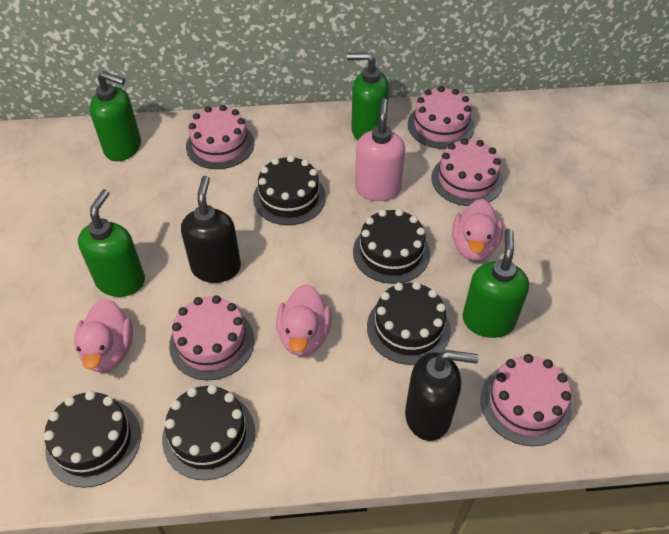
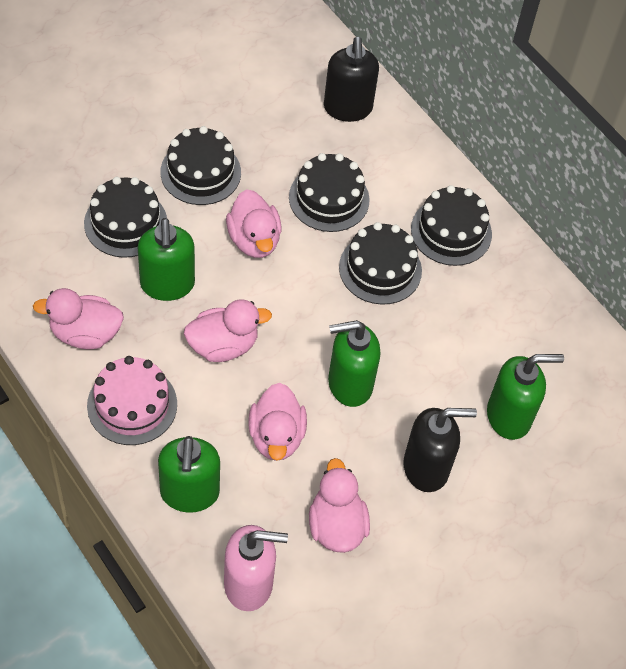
pink cake: [169,295,255,380] [186,105,255,169] [408,86,474,149] [432,138,503,206] [480,354,572,446] = 5 -> [87,356,177,445] = 1
pink duck: [74,299,133,372] [276,284,332,356] [452,199,503,261] = 3 -> [33,288,124,349] [184,299,272,362] [226,189,281,258] [248,383,307,461] [309,458,370,553] = 5

